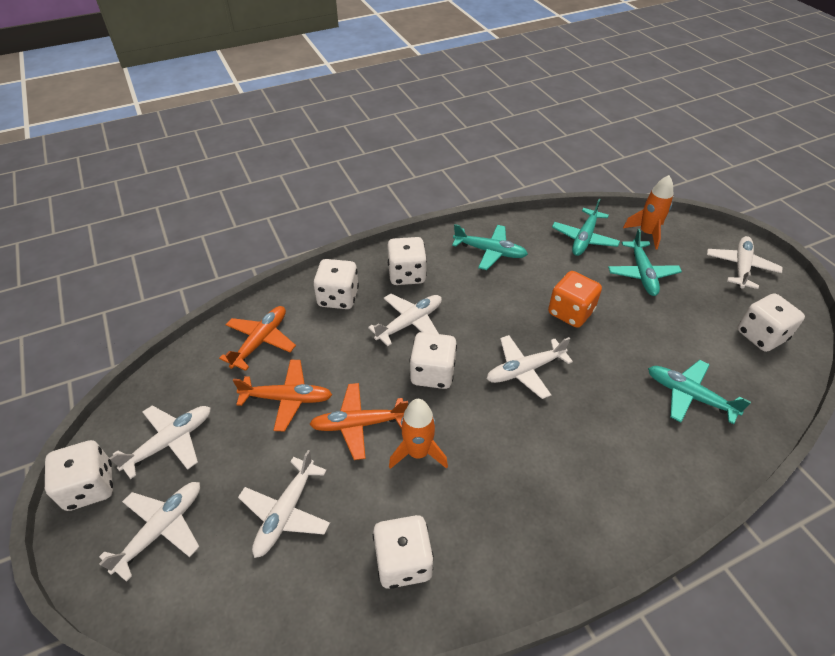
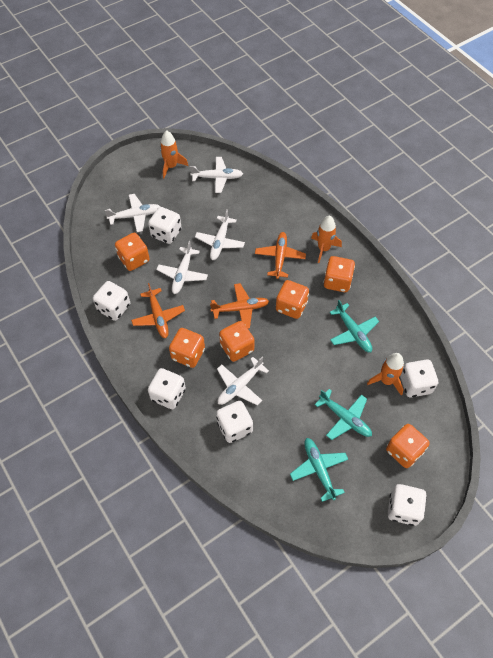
orange dice: [548,271,602,328] = 1 -> [115,233,150,271] [169,328,205,368] [219,321,255,362] [276,280,309,319] [323,256,355,292] [386,424,430,468] = 6
orange rocket: [389,399,448,469] [623,175,673,249] = 2 -> [160,130,188,178] [311,216,342,263] [367,353,404,396] = 3
turquoise plane: [452,224,528,270] [552,199,620,256] [608,229,682,296] [648,360,751,424] = 4 -> [290,438,348,502] [315,389,372,440] [330,300,379,352] = 3
white plane: [99,482,200,582] [109,405,211,479] [238,450,330,558] [368,294,442,346] [487,335,573,399] [707,236,782,289] = 6 -> [105,194,160,232] [156,241,208,294] [190,157,243,193] [195,209,245,260] [217,357,269,405] = 5

